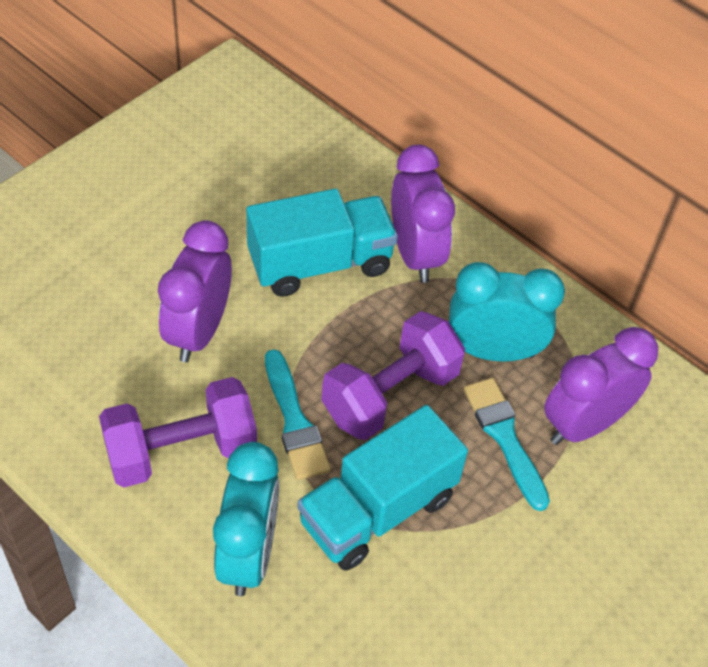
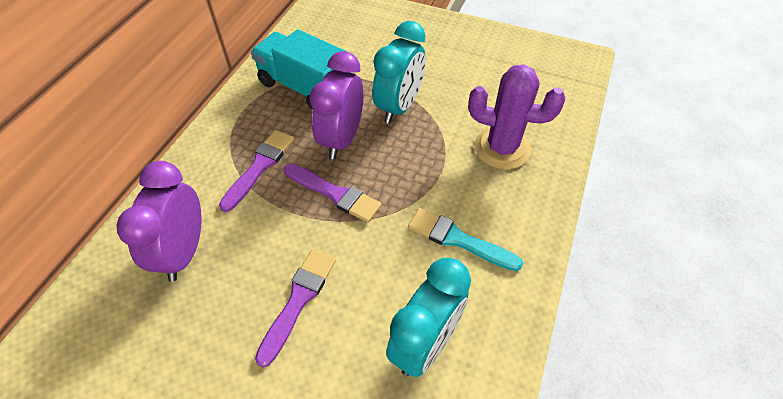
purple brush: none = 0 -> [219,130,294,212] [255,249,336,367] [284,164,382,223] = 3
purple cactus: none = 0 -> [468,65,565,169] = 1
purple clock: [158,220,232,362] [391,145,455,283] [544,327,658,445] = 3 -> [117,161,202,282] [309,51,363,159] = 2
purple dumbbell: [99,377,257,487] [322,311,465,440] = 2 -> none = 0
turquoise brush: [265,349,330,480] [463,378,550,511] = 2 -> [408,208,523,271] = 1
turquoise truck: [246,189,398,297] [297,405,468,571] = 2 -> [251,29,351,110] = 1

